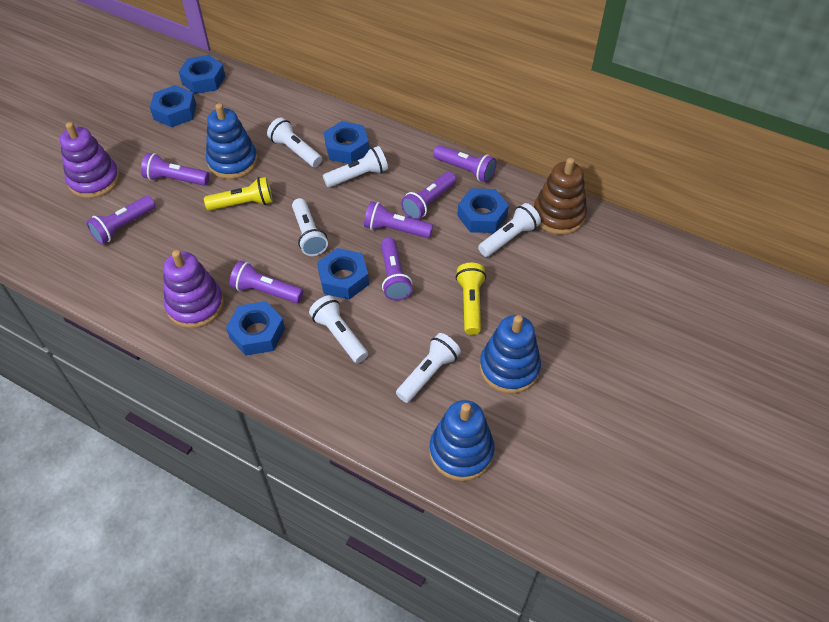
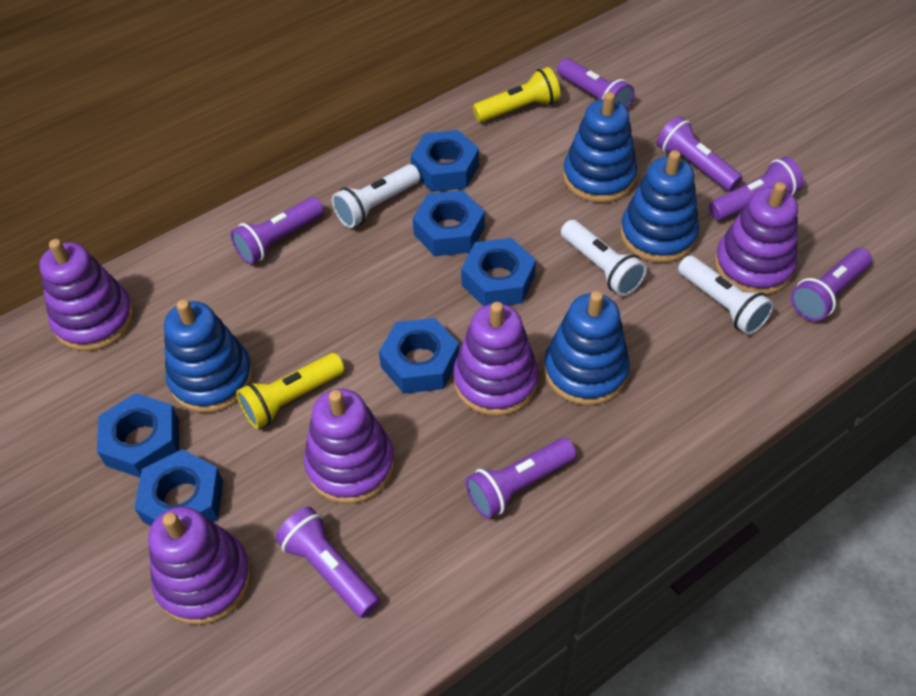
blue stacking toy: [206,103,258,179] [429,400,495,481] [480,315,541,394] = 3 -> [164,300,253,413] [544,291,630,406] [563,92,637,203] [620,150,699,263] = 4
brown stacking toy: [534,158,587,235] = 1 -> none = 0
purple stacking toy: [60,122,120,198] [163,250,224,328] = 2 -> [39,239,134,351] [148,506,252,625] [304,389,395,504] [453,302,538,416] [714,182,798,295] = 5
white flashlight: [267,117,322,167] [292,198,328,256] [309,295,368,363] [323,146,388,188] [396,333,461,403] [478,203,541,257] = 6 -> [332,164,420,228] [561,220,647,296] [678,255,774,335] = 3

